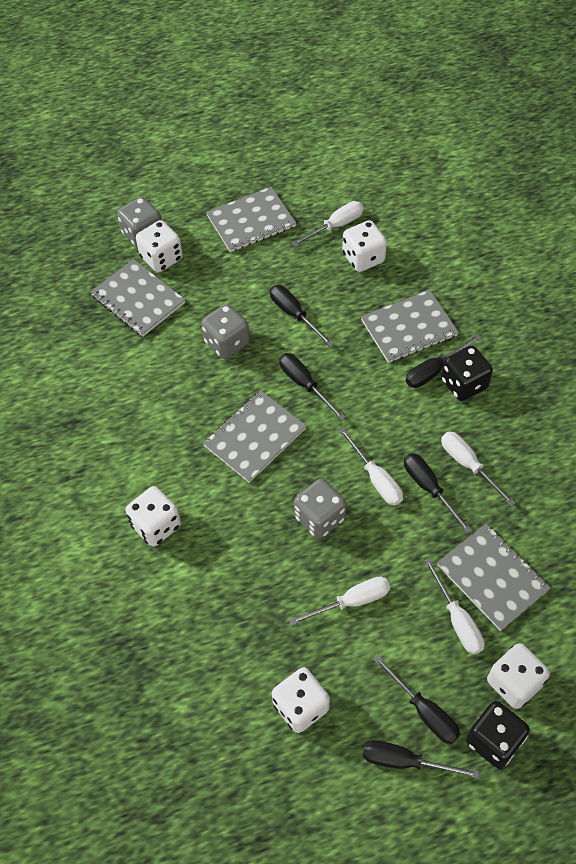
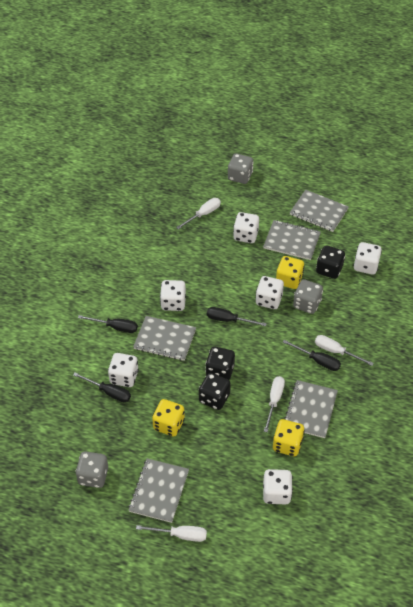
black dice: [441,346,493,401] [466,701,530,768] = 2 -> [199,373,231,410] [206,347,235,380] [316,245,345,279] = 3
black screwdriver: [270,285,333,346] [279,353,345,420] [363,740,479,778] [373,655,460,744] [404,453,472,533] [406,334,481,388] = 6 -> [73,372,131,402] [78,315,138,333] [207,307,267,326] [283,340,341,371] = 4
white dice: [126,486,181,547] [136,220,183,273] [272,667,330,733] [342,220,387,272] [487,643,550,709] = 5 -> [108,353,139,387] [160,280,186,311] [233,212,259,243] [255,276,284,309] [263,469,293,504] [354,242,382,275] = 6
white screwdriver: [289,576,390,626] [291,201,364,247] [339,428,403,506] [424,558,485,655] [441,431,516,506] = 5 -> [136,525,207,542] [176,198,221,229] [264,376,285,432] [315,335,374,366] = 4
yellow dice: none = 0 -> [152,399,185,436] [273,419,305,456] [276,256,304,289] = 3

